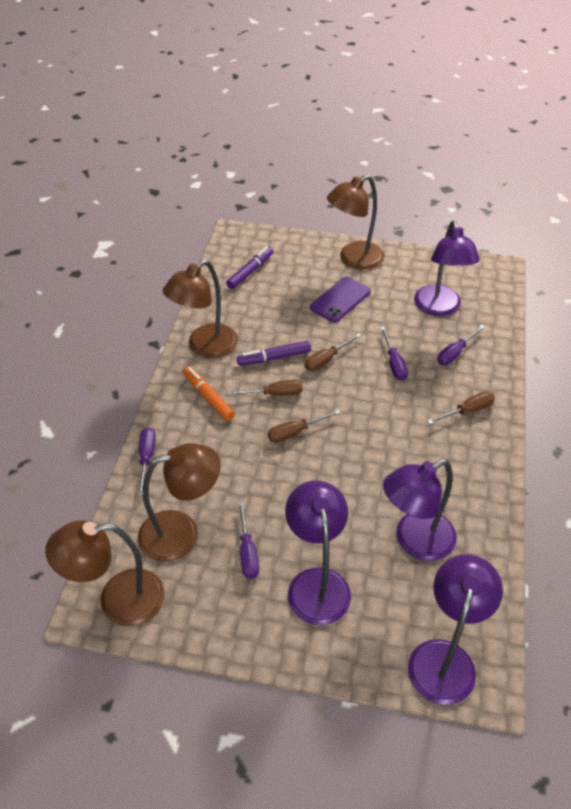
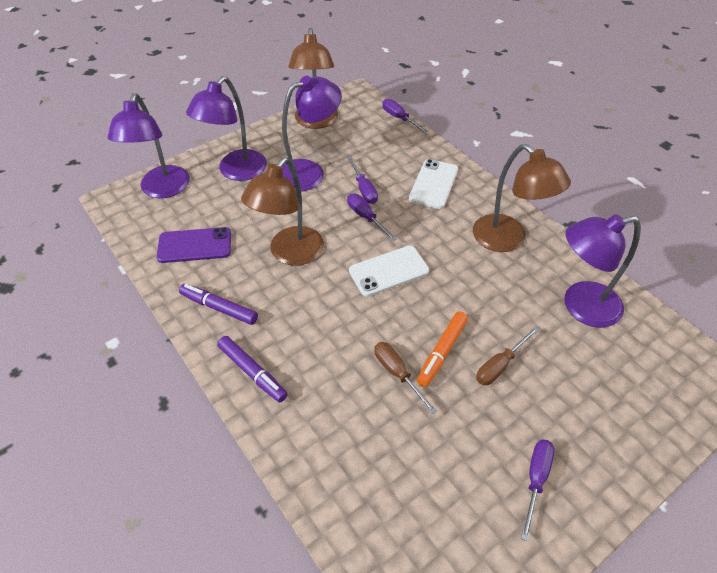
brown lamp: [45,520,165,627] [138,443,221,562] [163,260,238,358] [327,175,384,270] = 4 -> [241,157,324,266] [288,28,338,129] [473,144,571,252] = 3
brown screwdriver: [227,380,302,396] [268,410,340,443] [304,333,362,371] [428,391,495,424] = 4 -> [374,342,437,414] [476,326,539,385] = 2
white phone: none = 0 -> [349,246,429,297] [409,159,458,209] = 2

